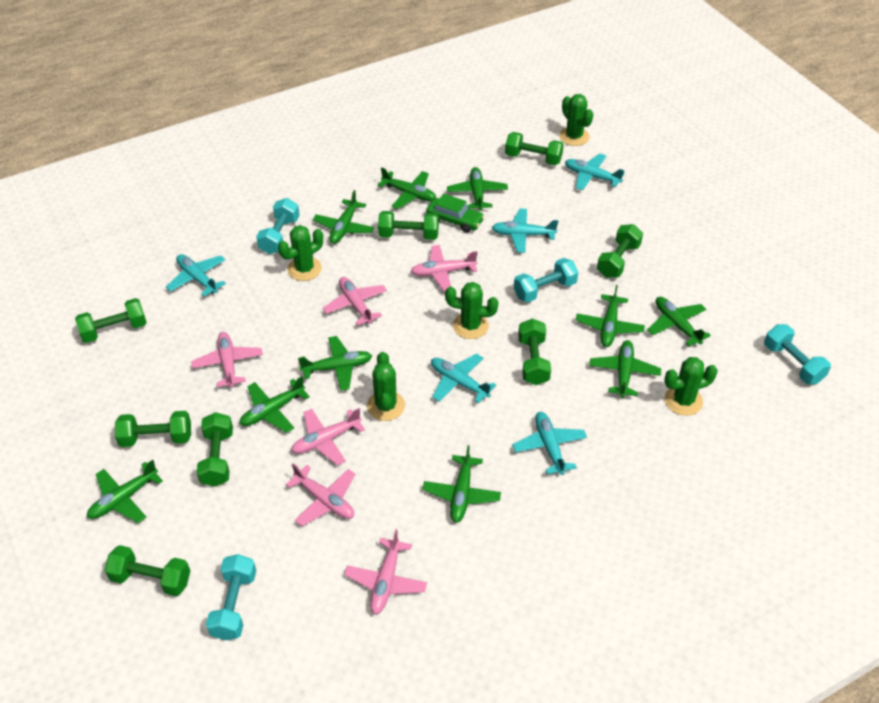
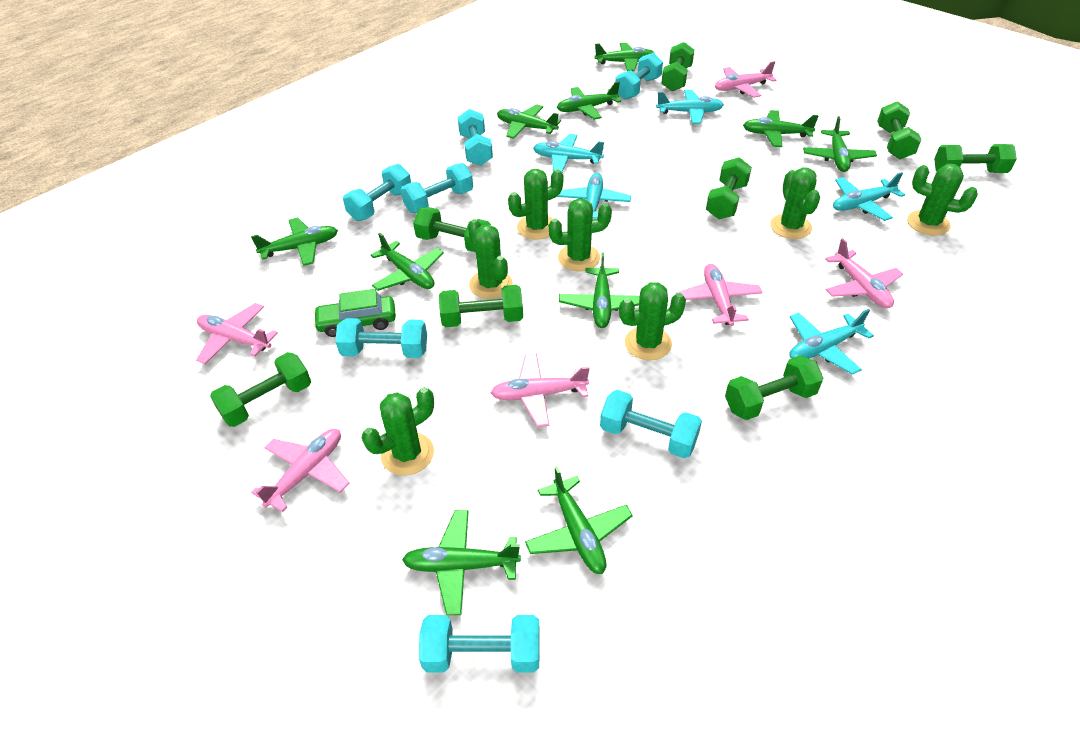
green cactus: [278,225,323,281] [367,352,405,421] [445,282,498,339] [559,94,593,146] [664,357,718,416] = 5 -> [362,387,434,475] [468,219,513,299] [508,169,564,240] [548,198,612,271] [619,282,686,360] [770,167,820,239] [907,164,978,236] = 7
turquoise dumbbell: [206,554,256,640] [256,198,300,254] [514,258,578,302] [764,324,831,384] = 4 -> [335,318,427,358] [343,164,411,221] [400,163,473,213] [419,615,540,673] [458,109,493,166] [600,390,702,459] [615,52,663,100] = 7

